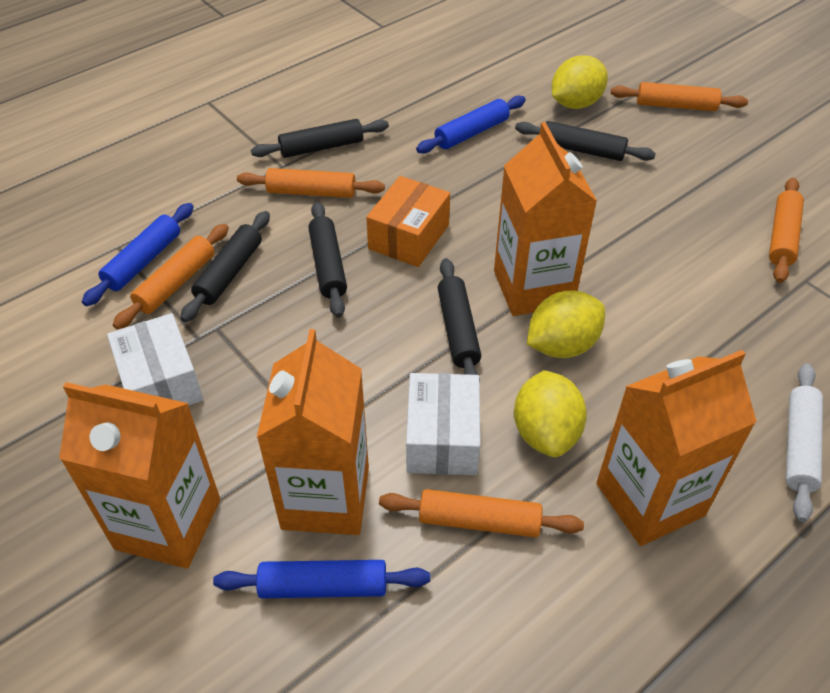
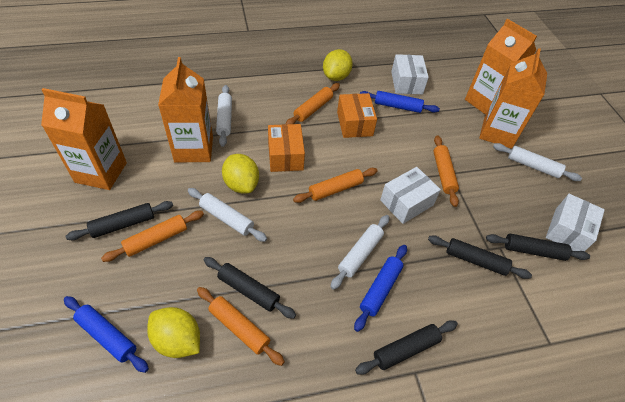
orange box: [366,176,450,267] = 1 -> [268,124,305,172] [337,93,377,138] = 2
white box: [107,313,203,406] [406,373,480,475] = 2 -> [380,167,441,224] [391,54,429,94] [546,194,605,251] = 3
white rolling pin: [786,363,823,522] = 1 -> [188,188,267,242] [216,85,232,147] [331,215,390,290] [493,143,582,181] = 4

